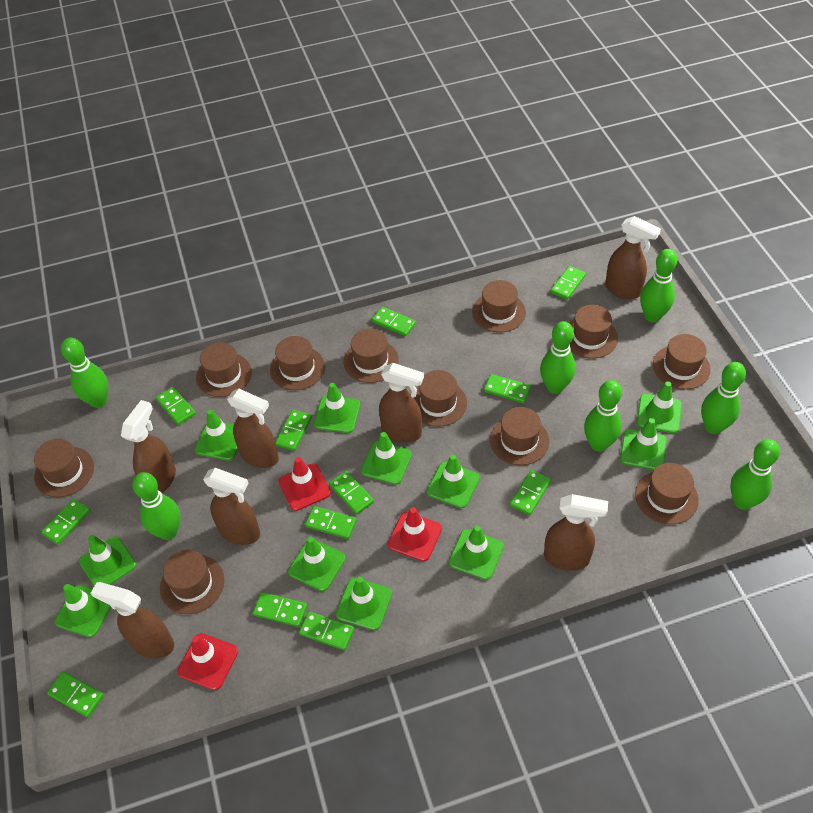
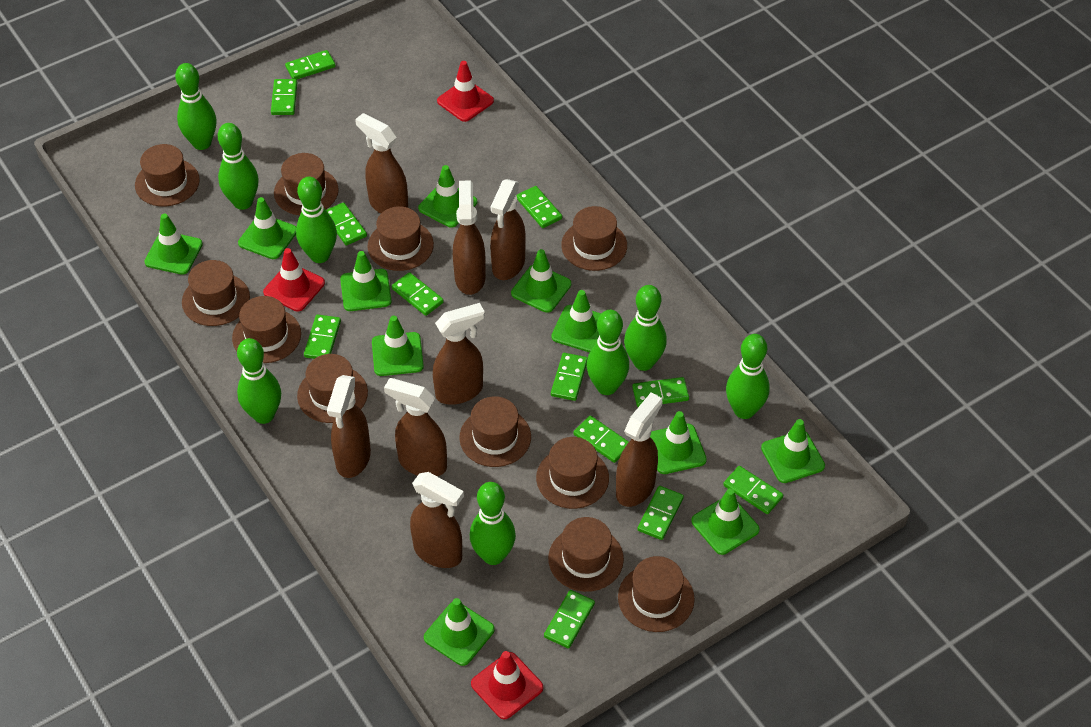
brown spray bottle: [91,582,174,659] [121,400,176,493] [203,468,260,545] [227,389,279,468] [379,363,424,442] [544,494,608,571] [605,216,661,299] = 7 -> [327,375,371,478] [355,113,408,213] [384,378,447,476] [410,472,464,568] [433,303,485,405] [453,180,486,295] [490,179,526,280] [616,393,663,507] = 8
green bowling pin: [61,338,108,408] [132,472,181,540] [540,321,576,394] [584,380,622,452] [640,249,677,322] [701,362,746,434] [730,439,780,510] = 7 -> [175,63,216,150] [218,123,259,210] [237,338,281,424] [296,177,337,263] [470,482,516,565] [587,310,629,395] [624,285,667,371] [726,334,770,419] = 8

